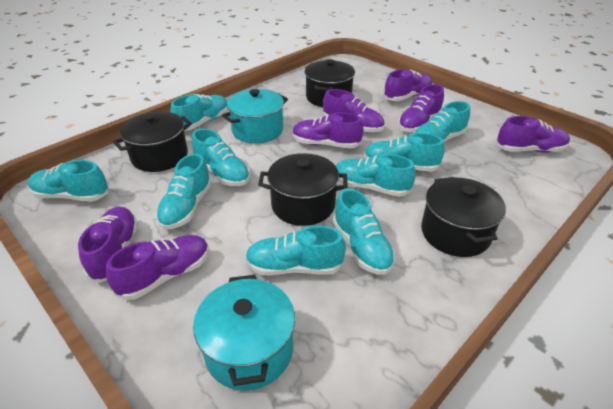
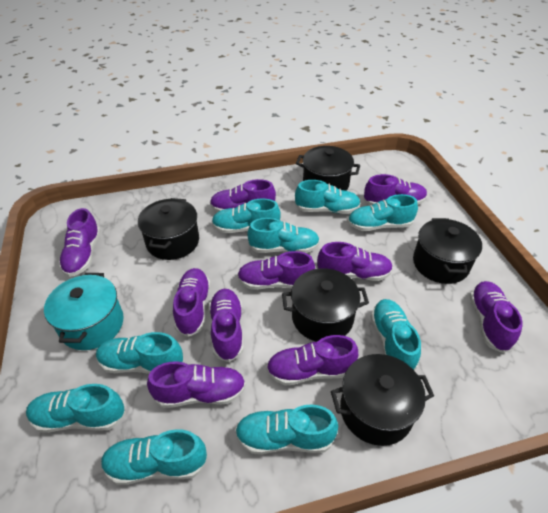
black pot: [113,111,192,172] [258,153,348,226] [305,59,355,107] [421,177,506,257] = 4 -> [138,198,199,260] [282,268,369,342] [296,146,360,191] [331,354,434,446] [413,218,482,284] = 5
purple shoe: [78,206,138,283] [106,235,209,300] [292,112,363,148] [323,89,385,132] [383,69,433,101] [398,84,444,132] [496,116,570,152] = 7 -> [59,208,100,277] [147,362,246,408] [173,268,211,337] [209,289,243,362] [210,179,276,212] [237,251,315,290] [266,335,358,385] [317,242,393,281] [364,174,427,205] [469,281,523,353] = 10
turquoise pot: [193,275,295,391] [222,89,288,143] = 2 -> [44,273,124,350] = 1

